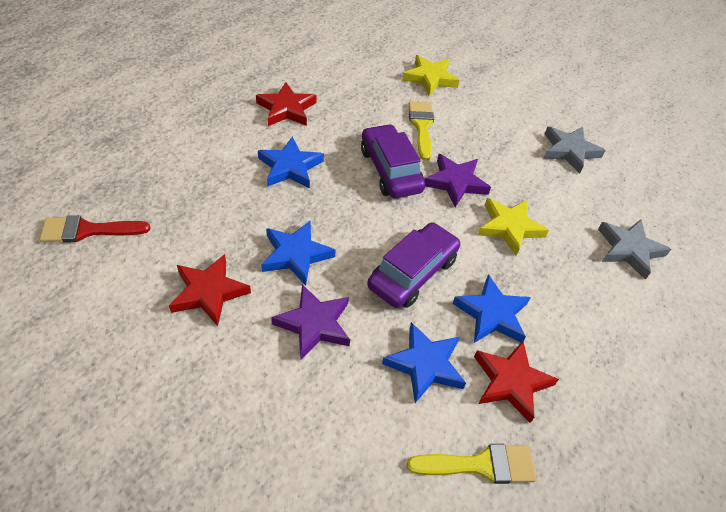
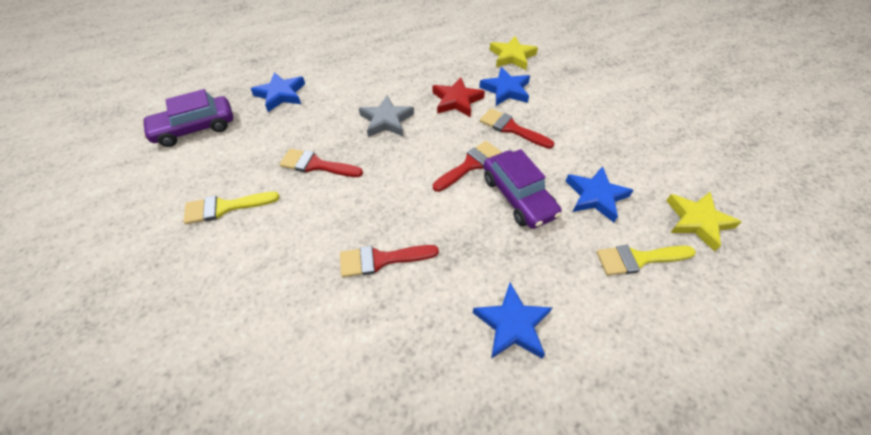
grey star: [543,127,606,174] [598,219,671,280] = 2 -> [359,96,414,137] = 1
purple star: [271,284,350,360] [424,154,491,207] = 2 -> none = 0
red brush: [39,215,150,243] = 1 -> [280,149,363,177] [340,245,439,277] [433,141,502,192] [480,108,554,149] = 4
red star: [169,254,251,326] [256,82,317,126] [474,341,559,423] = 3 -> [433,77,485,117] = 1

